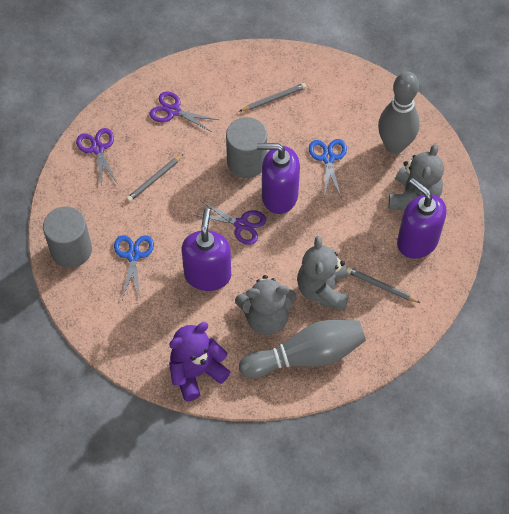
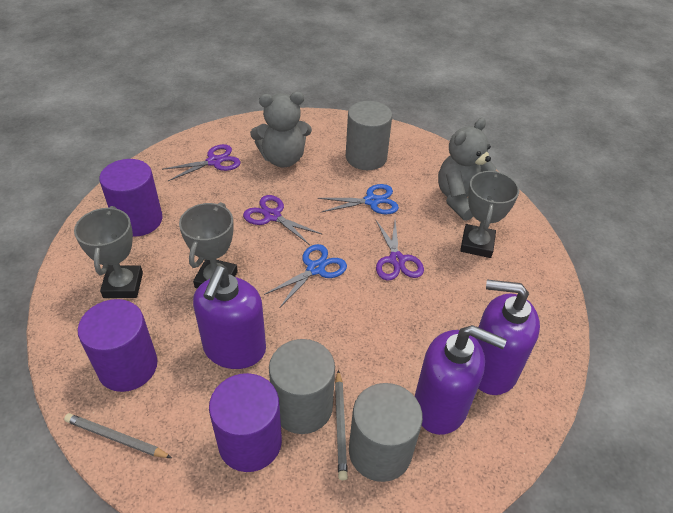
grey bowling pin: [239,320,366,378] [378,72,420,154] = 2 -> none = 0
grey cylinder: [43,207,92,268] [226,117,267,178] = 2 -> [269,339,335,434] [346,101,392,170] [349,383,423,482] = 3
grey pencil: [126,154,184,202] [239,83,306,112] [347,267,420,303] = 3 -> [64,413,172,458] [335,370,348,480] = 2
grey teddy bear: [235,275,296,335] [297,236,349,310] [389,144,444,210] = 3 -> [250,92,312,167] [438,118,496,221] = 2
grey trophy: none = 0 -> [74,206,143,298] [179,202,238,288] [460,171,519,258] = 3
purple cylinder: none = 0 -> [78,299,158,392] [99,159,163,237] [209,373,282,472] = 3
purple teddy bear: [169,322,230,401] = 1 -> none = 0

